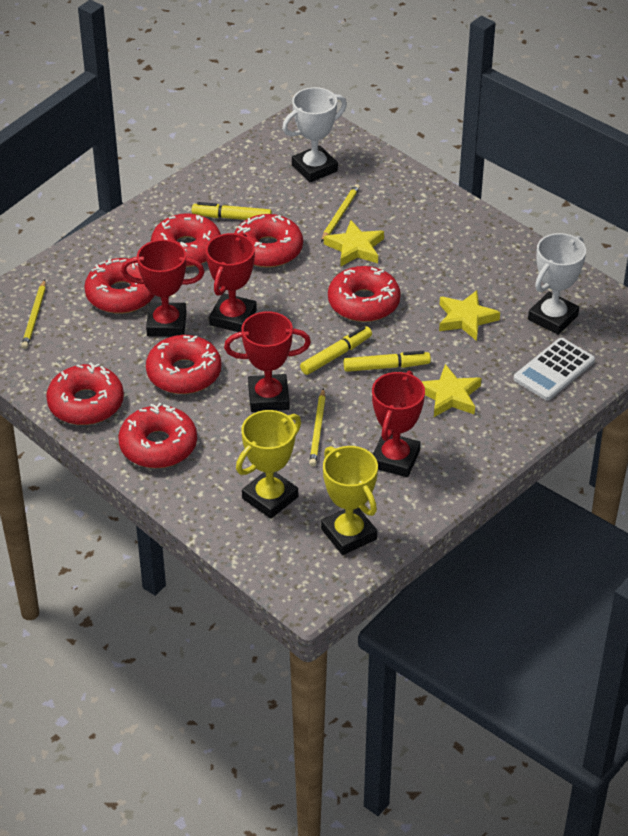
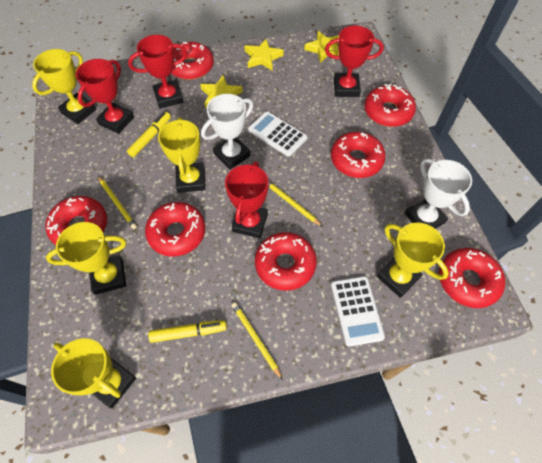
white calculator: [513,338,595,400] = 1 -> [248,112,307,157] [331,276,385,347] = 2
yellow marker: [192,202,272,220] [300,326,372,375] [344,351,431,372] = 3 -> [127,112,171,157] [148,320,227,343] = 2
yellow trophy: [236,410,301,519] [321,446,378,555] = 2 -> [32,49,97,124] [46,222,126,295] [51,338,136,408] [158,117,205,193] [377,223,449,298] = 5

